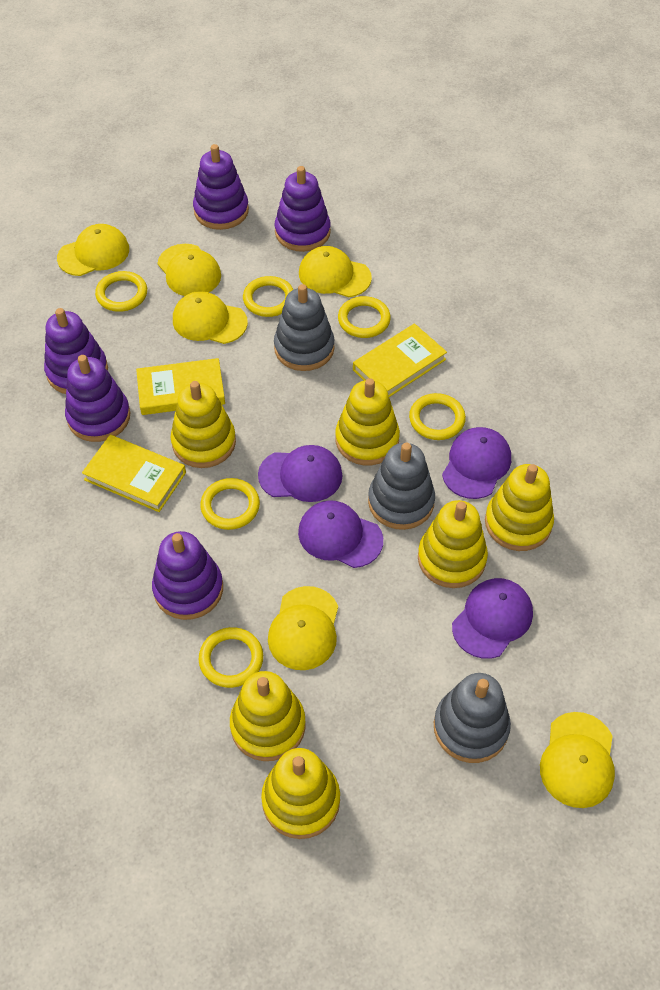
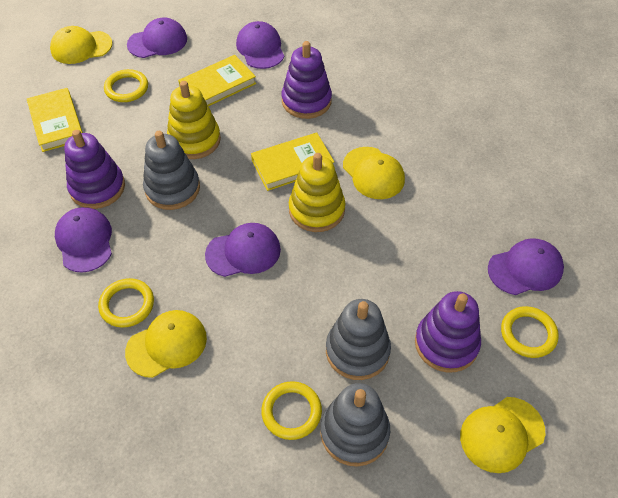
purple cap: [258,445,343,502] [298,500,383,568] [442,427,511,499] [452,578,533,659] = 4 -> [55,207,112,273] [127,18,187,58] [205,223,281,277] [236,21,284,69] [488,238,564,295] = 5
purple stacking toy: [44,308,108,394] [65,355,131,442] [152,531,223,620] [193,144,249,230] [275,166,331,252] = 5 -> [64,130,125,209] [282,41,332,119] [415,291,481,373] = 3
yellow cap: [57,224,129,276] [157,244,221,296] [173,291,248,344] [268,586,338,670] [299,246,372,297] [540,712,615,808] = 6 -> [50,26,112,64] [125,310,207,378] [343,147,405,199] [460,397,545,473] = 4
yellow ring: [95,271,147,312] [199,627,263,688] [200,478,260,530] [243,276,293,317] [338,296,391,338] [409,393,466,440] = 6 -> [98,278,154,328] [104,69,148,102] [261,381,322,440] [501,306,559,358] = 4
yellow stacking toy: [171,381,236,468] [230,671,306,761] [261,748,340,839] [335,378,400,465] [418,500,488,588] [485,464,554,551] = 6 -> [167,81,221,159] [289,153,345,232] = 2

